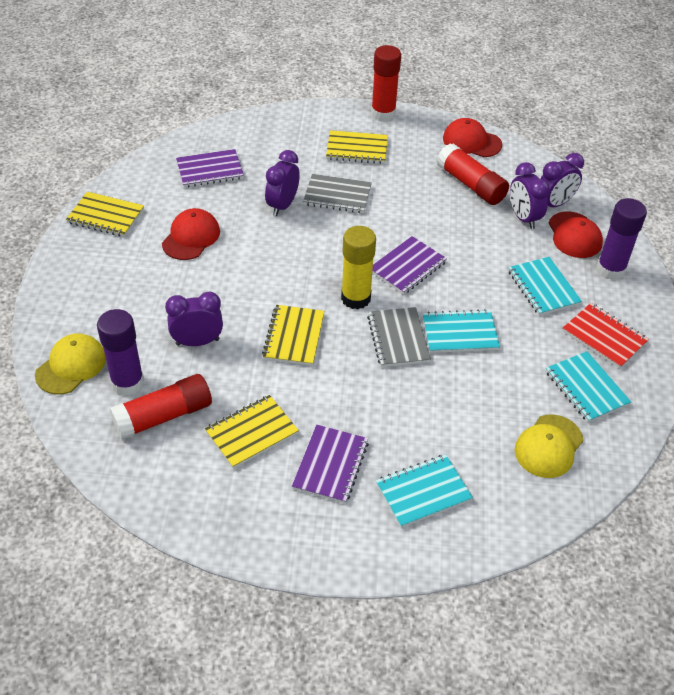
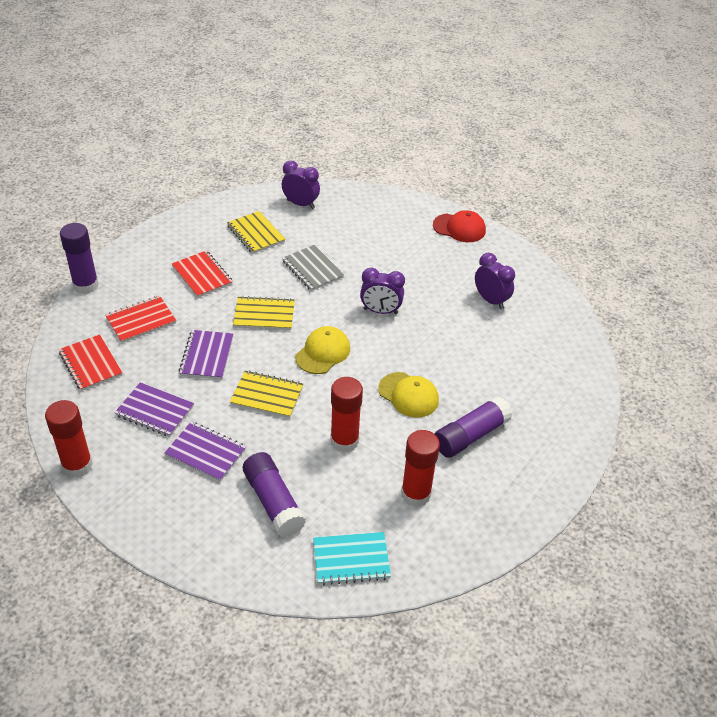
grey notebook: [303,174,372,213] [367,307,431,367] = 2 -> [282,245,344,291] = 1
purple clock: [165,291,223,346] [265,150,300,216] [510,162,550,229] [540,153,584,207] = 4 -> [282,161,320,209] [360,268,405,314] [475,253,515,309] = 3
purple glue stick: [97,309,144,396] [596,198,647,280] = 2 -> [60,223,99,294] [243,452,306,537] [435,396,512,458] = 3
red cap: [162,208,220,260] [443,118,502,157] [549,211,603,258] = 3 -> [433,210,486,242] = 1
red notebook: [562,303,649,368] = 1 -> [59,334,123,391] [105,296,176,343] [172,251,233,298] = 3
turquoise notebook: [376,454,473,528] [423,309,500,353] [508,257,582,316] [546,351,631,423] = 4 -> [313,532,391,585] = 1
yellow glue stick: [341,226,376,309] = 1 -> none = 0
yellow notebook: [66,192,144,237] [205,395,299,469] [262,305,324,366] [326,130,388,164] = 4 -> [227,211,285,254] [230,370,303,418] [233,296,295,330] = 3

